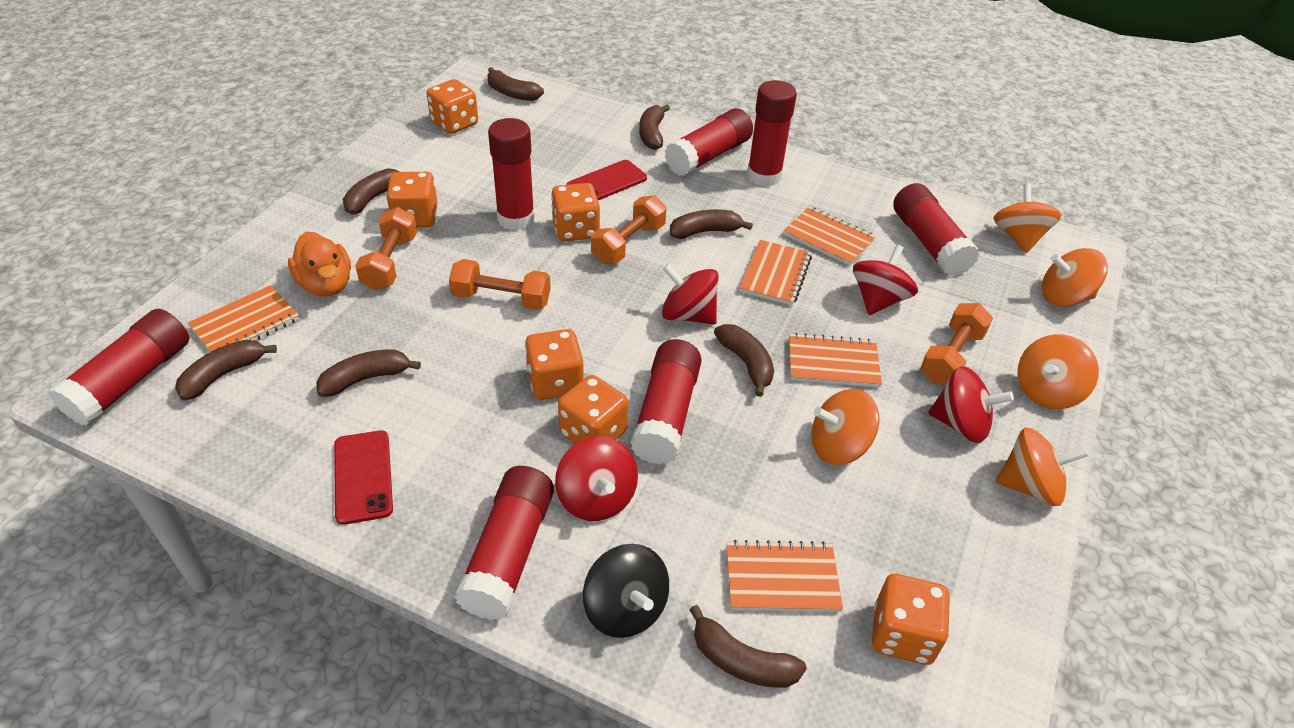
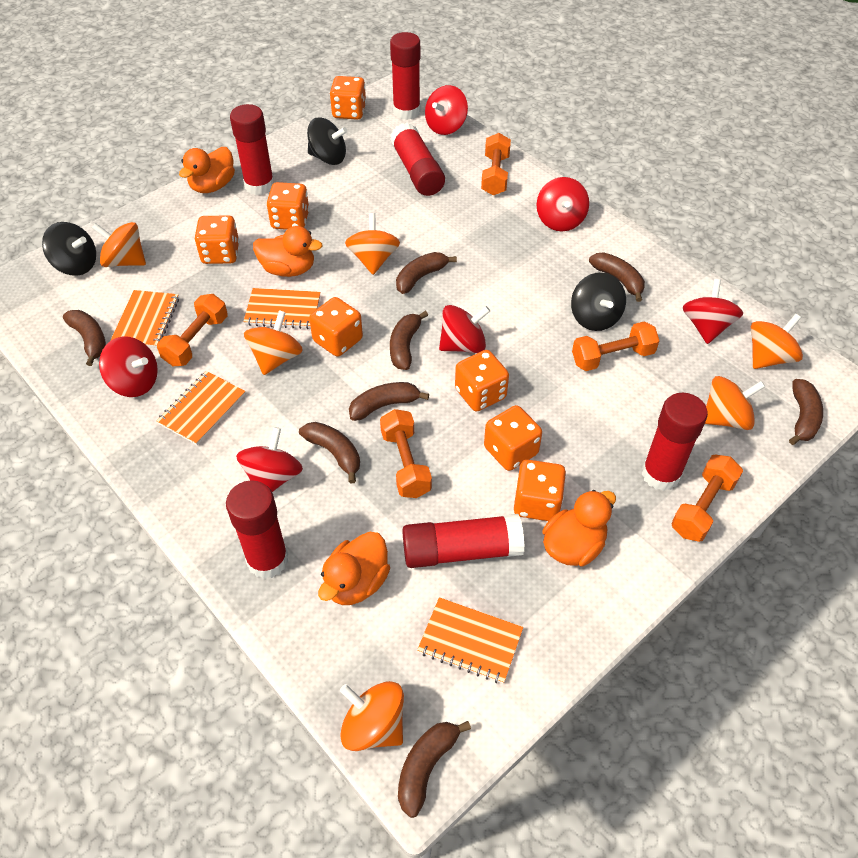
black spinning top: [583,544,669,638] = 1 -> [42,222,96,276] [307,117,347,165] [571,272,626,331] = 3
orange dice: [386,172,438,227] [427,79,478,134] [525,329,584,400] [551,183,600,241] [558,375,628,444] [872,574,950,665] = 6 -> [195,215,239,264] [267,182,309,230] [309,297,363,357] [330,76,366,120] [455,350,509,412] [484,405,542,471] [514,460,566,521] = 7
orange duck: [288,232,351,297] = 1 -> [179,147,235,193] [253,226,323,277] [318,532,390,605] [542,490,616,567] = 4
orange dumbbell: [355,207,417,290] [449,259,551,310] [591,195,667,264] [920,303,993,385] = 4 -> [157,294,228,366] [380,409,432,498] [481,133,511,195] [572,321,659,371] [671,455,743,542] = 5
orange notebook: [188,285,299,352] [726,540,843,612] [739,240,812,305] [783,206,876,266] [789,333,882,388] = 5 -> [110,290,179,348] [157,371,245,445] [243,288,320,329] [417,597,523,684] = 4
orange spinning top: [812,389,880,465] [994,183,1062,253] [996,428,1089,506] [1018,334,1099,409] [1042,248,1108,307] = 5 -> [92,222,146,267] [244,310,303,375] [340,681,404,751] [345,213,400,275] [705,376,765,430] [751,314,803,369] = 6
red glue stick: [48,309,189,426] [454,466,554,620] [488,118,535,230] [631,339,702,465] [665,108,753,176] [747,80,797,187] [893,183,980,276] = 7 -> [226,480,288,579] [230,104,274,195] [390,32,421,120] [390,123,445,196] [402,514,525,568] [642,393,708,491] = 6
red phone: [334,430,393,525] [567,160,647,200] = 2 -> none = 0
red spinning top: [555,436,638,521] [662,263,719,325] [853,245,918,315] [928,366,1014,443] = 4 -> [99,337,158,397] [236,427,303,492] [425,85,468,135] [439,305,490,353] [537,177,589,231] [683,279,743,344] = 6

